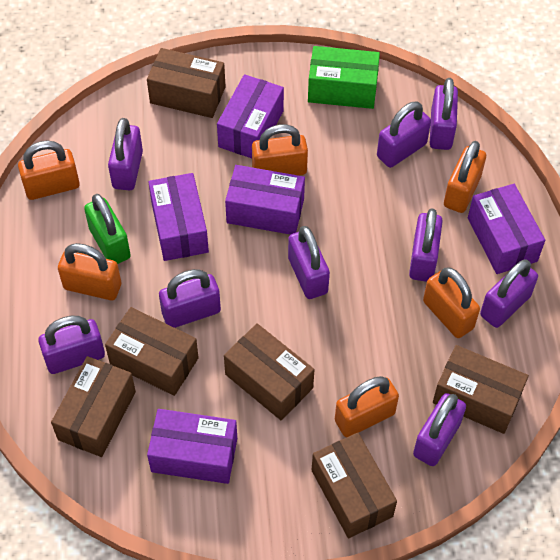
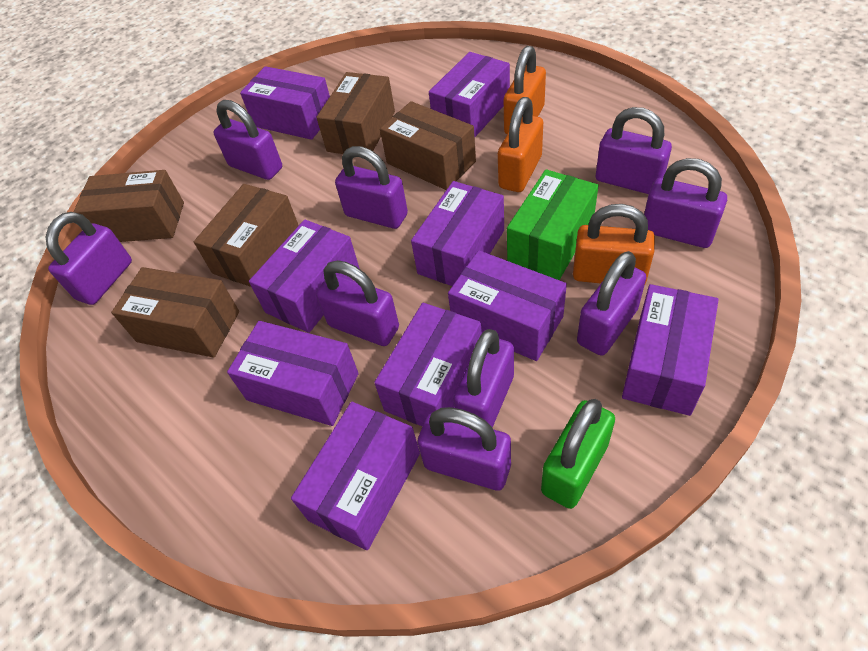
brown box: [51,356,136,457] [105,307,199,396] [147,48,225,118] [224,323,314,420] [312,433,397,538] [433,345,529,434] = 6 -> [74,170,184,242] [111,267,239,358] [194,184,299,287] [316,72,395,154] [380,101,476,190] = 5
orange padlock: [18,140,80,200] [58,243,121,300] [252,124,308,176] [335,376,399,437] [423,267,480,338] [444,141,486,213] = 6 -> [498,97,543,192] [504,46,546,134] [573,204,655,284] = 3
purple box: [147,409,237,484] [148,173,209,261] [217,74,284,158] [225,165,305,235] [468,184,545,274] = 5 -> [227,321,359,426] [240,66,330,140] [249,219,360,333] [291,402,420,550] [374,303,482,427] [411,181,504,286] [429,52,510,137] [448,250,567,361] [622,284,719,416] = 9

